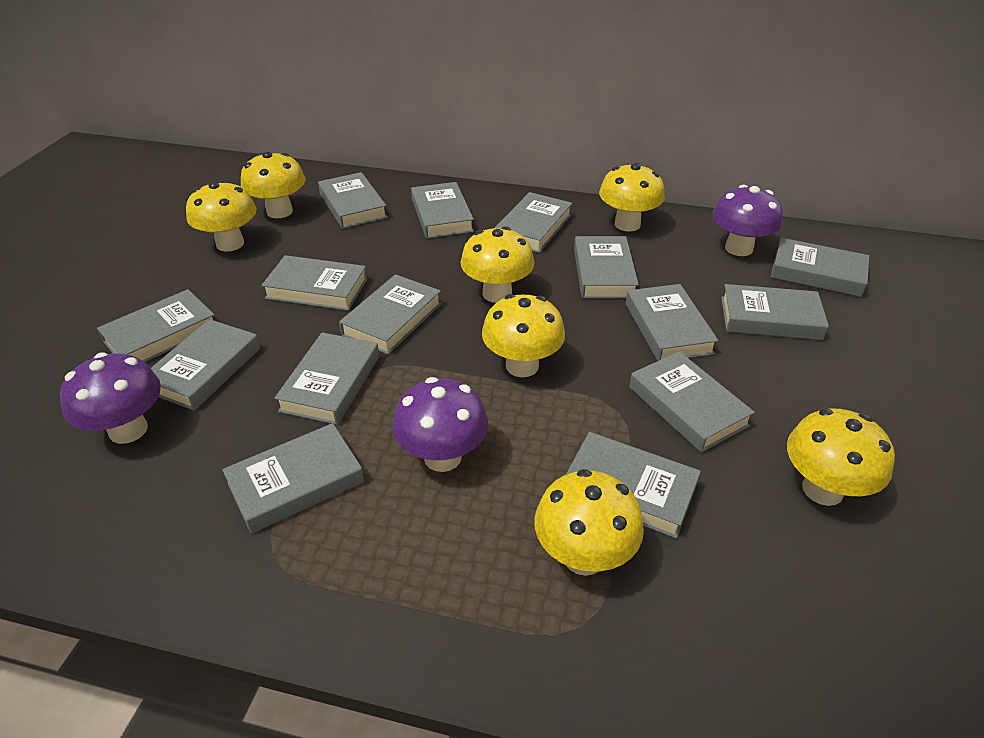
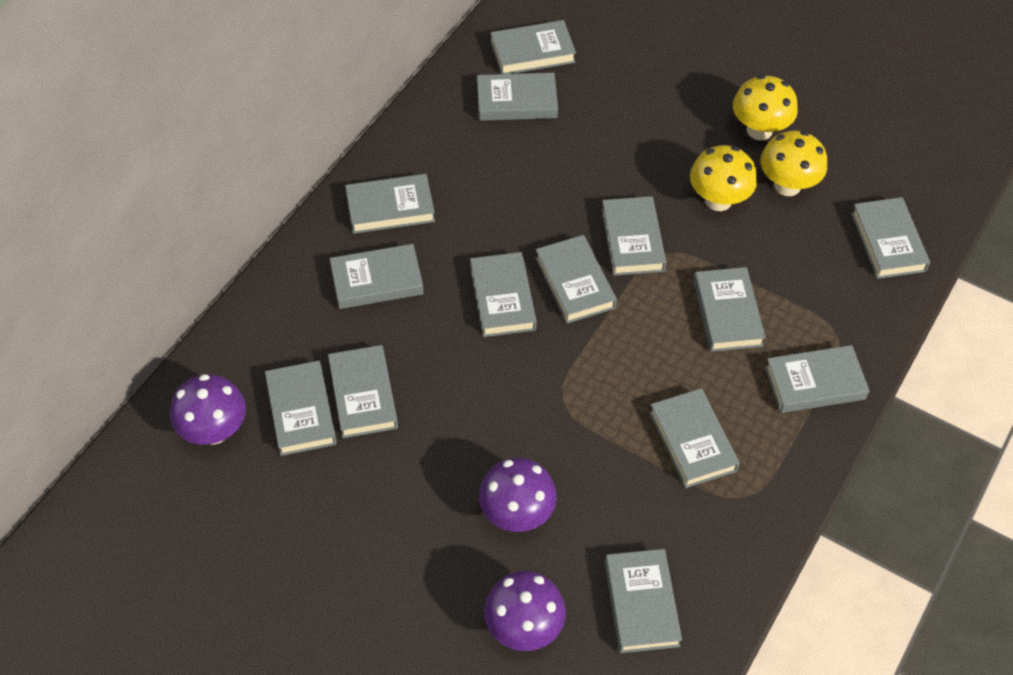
grey book: [97,289,214,362] [151,319,260,411] [222,423,364,534] [261,255,368,311] [274,332,379,425] [318,172,388,229] [339,274,442,355] [411,182,474,239] [495,192,572,253] [566,432,701,539] [574,236,639,298] [626,284,718,361] [629,351,755,452] [721,284,829,340] [771,238,869,297] = 15 -> [265,361,337,456] [328,345,398,438] [330,244,424,309] [345,174,435,234] [470,252,537,337] [477,73,558,121] [491,20,576,74] [535,235,617,323] [601,196,666,276] [605,549,682,653] [649,388,740,488] [693,267,766,352] [765,345,870,413] [851,197,930,279] = 14
yellow mushroom: [186,180,256,252] [241,151,305,218] [461,226,535,303] [482,294,565,377] [534,469,644,576] [599,163,665,232] [787,408,895,506] = 7 -> [690,145,757,211] [733,75,798,140] [761,130,827,196] = 3

